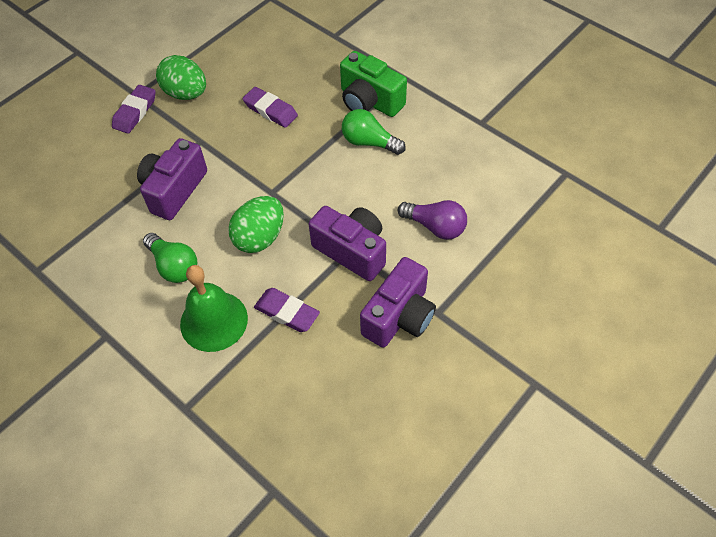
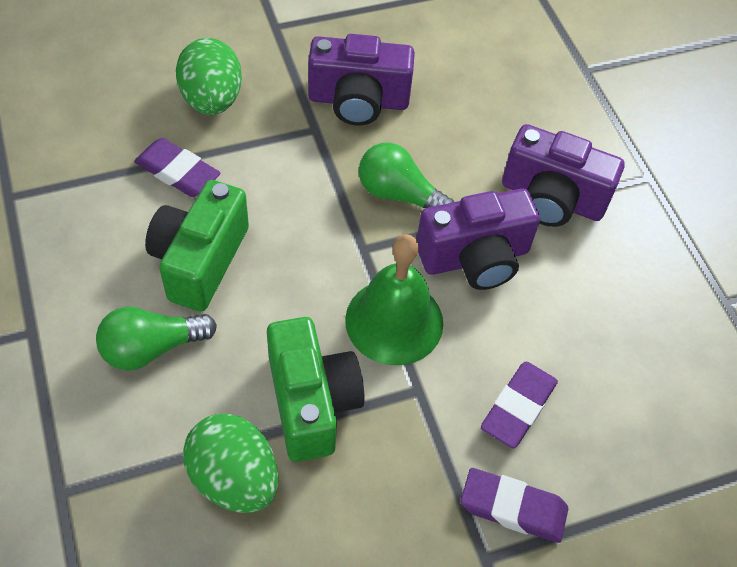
green camera: [340,51,407,117] = 1 -> [145,180,249,312] [267,317,365,462] = 2
purple light bulb: [398,200,467,240] = 1 -> none = 0

